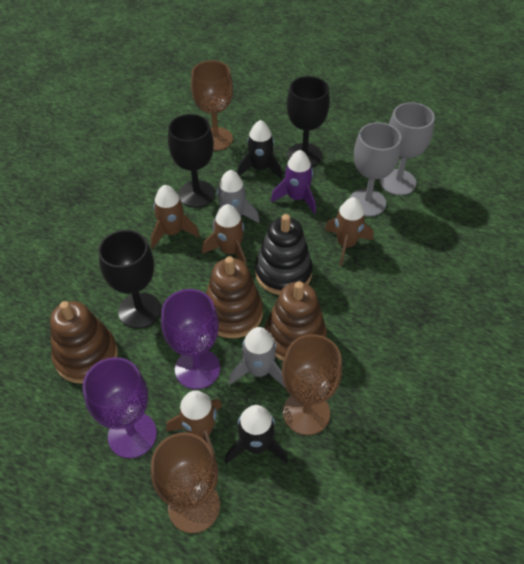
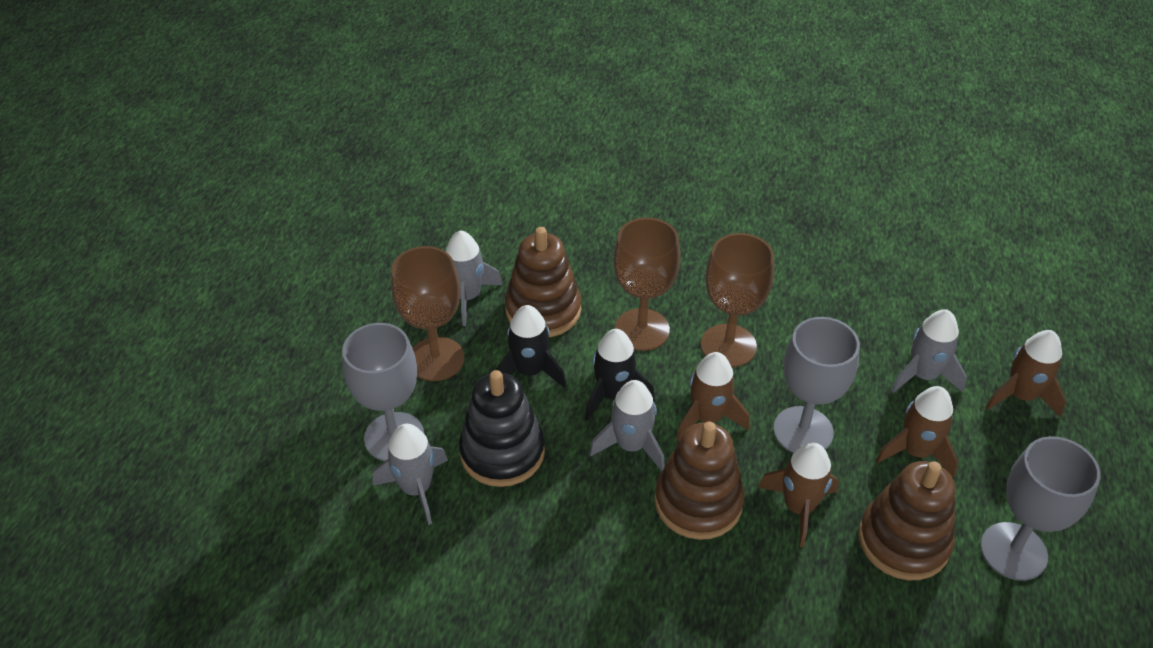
black goblet: [98,230,161,329] [168,114,215,208] [287,76,330,167] = 3 -> none = 0
grey goblet: [350,122,401,217] [380,102,435,196] = 2 -> [342,323,424,461] [773,317,860,453] [980,436,1101,581] = 3
grey rocket: [213,170,260,232] [229,327,285,387] = 2 -> [373,424,448,525] [446,230,503,326] [589,380,665,471] [891,309,967,393] = 4
purple goblet: [83,357,157,458] [161,289,220,389] = 2 -> none = 0
purple rocket: [271,150,316,214] = 1 -> none = 0

